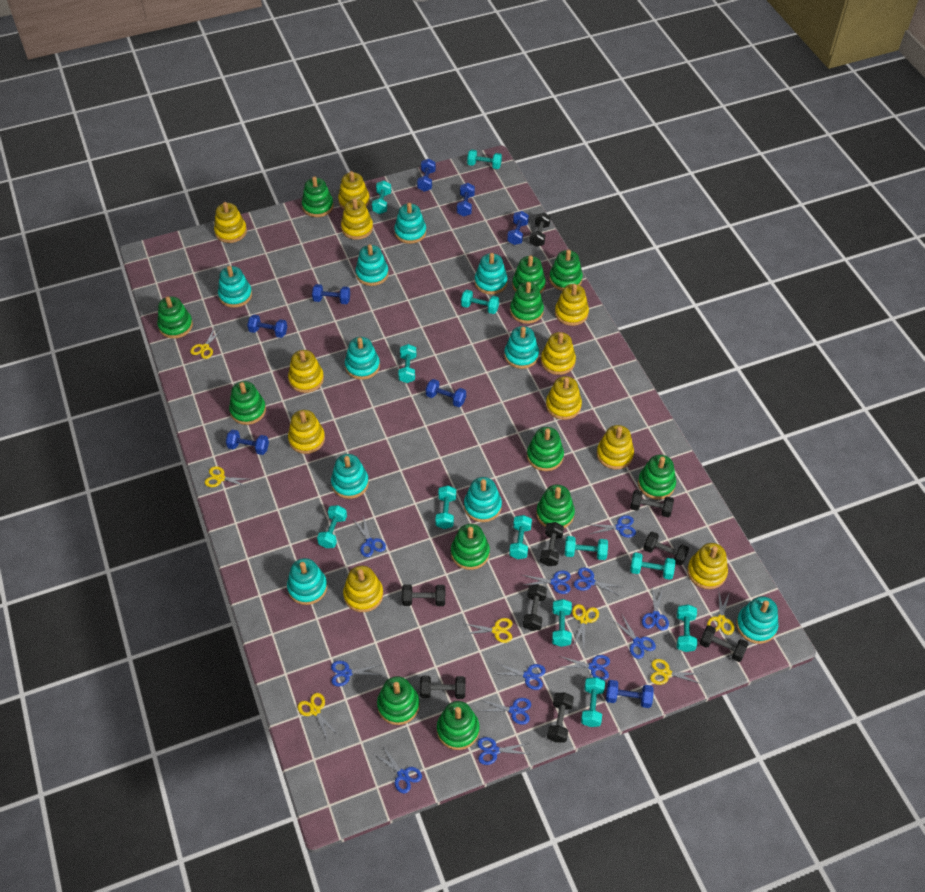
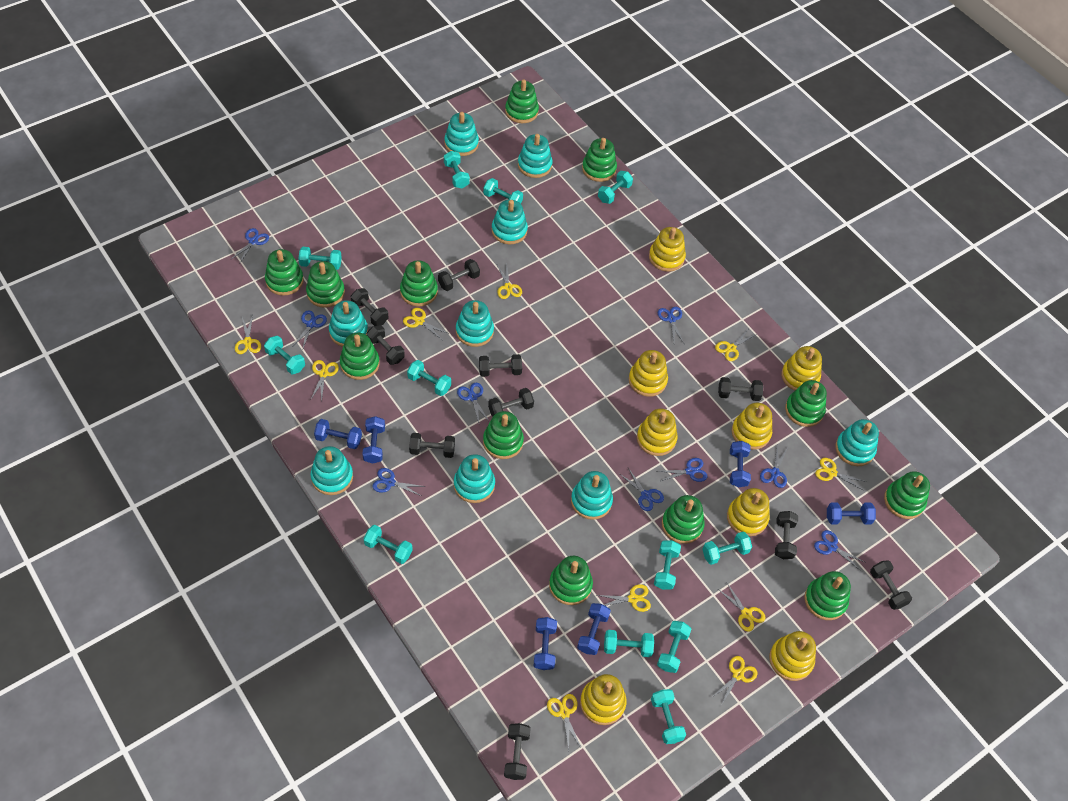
black dumbbell: [402,584,445,606] [420,676,466,699] [523,584,547,631] [529,213,551,247] [540,522,564,566] [547,693,574,743] [630,490,674,517] [643,531,689,566] [700,625,748,662] = 9 -> [351,288,389,326] [367,325,405,365] [409,433,455,458] [438,259,480,291] [479,354,522,377] [488,388,534,417] [504,723,531,780] [718,377,763,401] [775,511,798,559] [870,560,912,610] = 10
blue dumbbell: [226,430,269,455] [247,314,287,338] [312,284,350,304] [417,159,436,192] [426,379,466,407] [457,183,475,216] [507,211,529,245] [606,680,654,708] = 8 -> [314,419,362,449] [362,416,385,464] [534,617,557,670] [577,603,611,655] [730,441,751,487] [827,502,876,525] = 6
blue scissors: [331,661,380,686] [355,516,386,557] [374,748,422,793] [477,737,529,765] [481,698,531,725] [493,663,546,690] [523,570,571,594] [560,655,610,680] [574,567,621,596] [588,515,636,538] [612,613,656,659] [642,587,669,631] = 12 -> [232,228,269,263] [292,310,327,351] [372,468,426,496] [457,383,489,423] [620,468,664,511] [658,307,684,343] [658,458,708,482] [760,445,788,488] [814,530,865,571] = 9
turquoise stacking toy: [218,266,252,308] [287,558,327,605] [331,454,369,499] [345,337,380,380] [356,244,389,286] [394,203,426,244] [464,477,502,522] [474,253,508,294] [504,326,539,369] [736,596,778,644] = 10 -> [310,446,353,495] [329,300,368,347] [444,112,479,156] [454,454,495,503] [456,300,494,347] [491,200,528,245] [518,134,552,178] [571,471,613,520] [835,419,879,466] = 9
yellow scissors: [190,327,224,359] [205,466,249,487] [298,693,338,740] [465,618,512,643] [572,604,599,649] [650,659,702,685] [707,592,734,635] = 7 -> [235,315,261,354] [311,360,339,401] [403,308,447,340] [497,264,522,299] [547,694,581,749] [597,584,651,612] [712,656,757,706] [715,330,757,361] [718,583,765,632] [815,458,866,490] = 10
yellow stacking toy: [214,202,247,243] [288,350,324,393] [288,410,325,454] [338,171,370,209] [341,198,373,240] [343,566,383,612] [541,332,576,375] [546,376,582,420] [555,284,589,326] [597,425,634,469] [687,543,728,589] = 11 -> [580,674,626,725] [629,350,668,397] [637,408,677,456] [649,227,686,272] [727,488,770,536] [731,403,772,450] [769,631,816,681] [781,346,822,390] = 8

